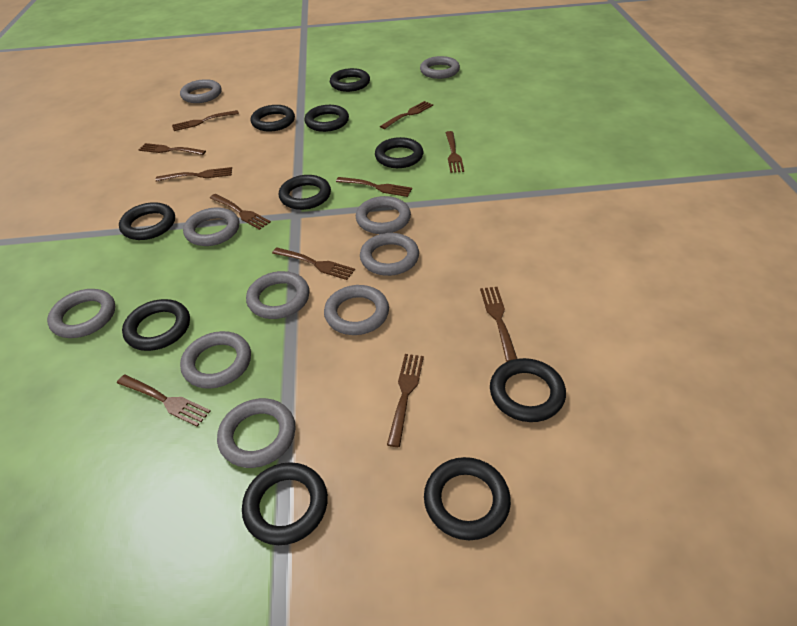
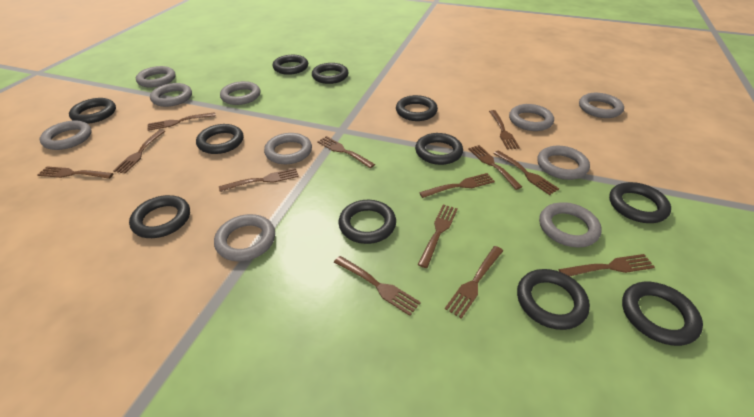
black ring: [119,202,175,240] [122,299,190,351] [242,462,328,545] [251,105,295,132] [279,175,331,210] [304,105,349,132] [330,68,370,92] [375,137,423,168] [424,457,511,540] [490,358,566,422] = 10 -> [69,98,116,124] [129,195,190,238] [196,124,244,154] [273,55,308,75] [312,63,349,84] [338,200,396,244] [396,95,438,121] [415,133,463,165] [517,269,590,330] [609,182,671,223] [622,282,703,346] = 11
brown fork: [117,375,211,427] [139,143,206,155] [156,167,232,182] [172,110,239,131] [210,194,271,230] [272,247,355,280] [336,177,412,197] [380,101,433,129] [387,354,424,447] [446,131,464,173] [480,287,517,362] = 11 -> [37,166,114,179] [113,130,165,173] [147,112,216,131] [219,168,299,192] [317,136,375,168] [334,256,421,316] [417,204,458,268] [419,173,495,198] [445,246,503,319] [468,145,522,190] [489,110,520,149] [493,150,559,195] [559,254,655,276] = 13

